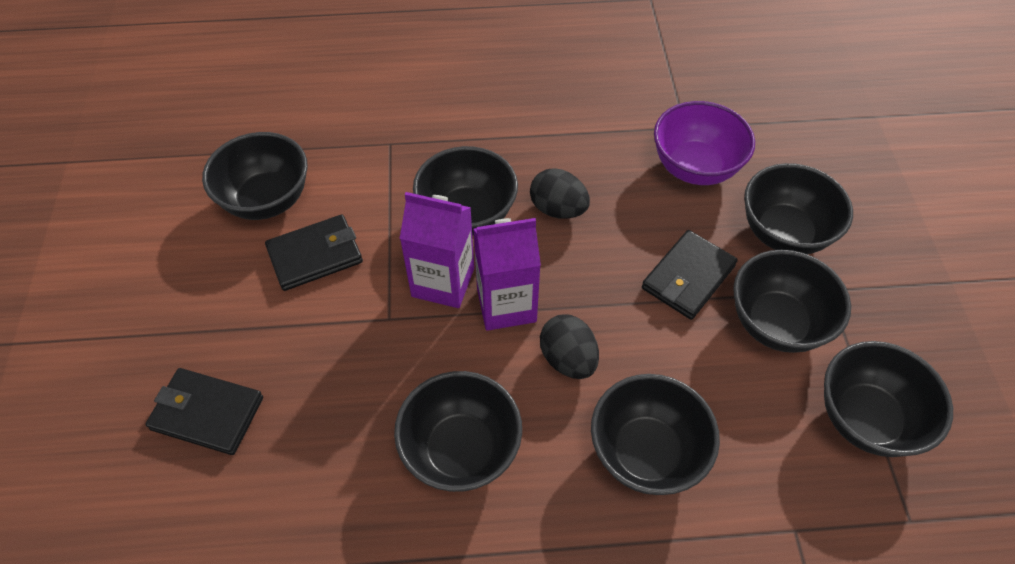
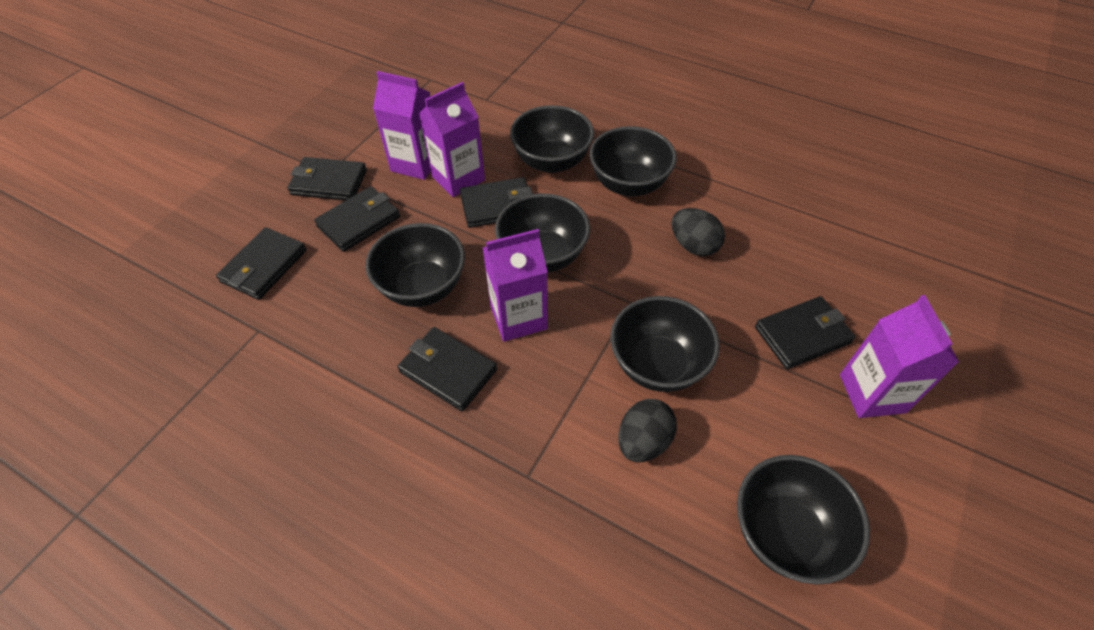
black bowl: [202,132,308,220] [394,371,522,492] [413,146,518,236] [591,374,720,495] [733,250,851,353] [744,163,853,254] [824,341,953,457] = 7 -> [366,223,465,307] [495,193,590,273] [510,105,594,173] [590,126,677,196] [611,296,720,392] [737,455,870,585] = 6
black wallet: [145,368,263,455] [265,215,363,291] [642,230,738,320] = 3 -> [216,227,307,300] [287,157,367,201] [314,186,400,252] [397,327,497,411] [460,177,533,228] [755,296,856,369] = 6
purple bowl: [654,101,755,185] = 1 -> none = 0
purple carton: [400,192,474,308] [473,218,541,331] = 2 -> [373,71,431,180] [419,82,485,197] [483,229,548,342] [840,295,959,418] = 4

